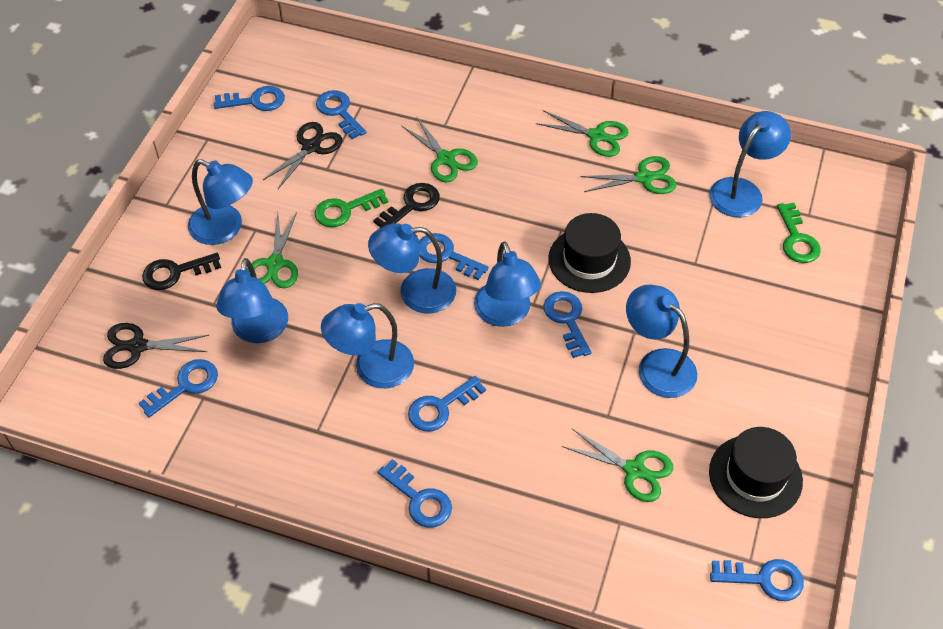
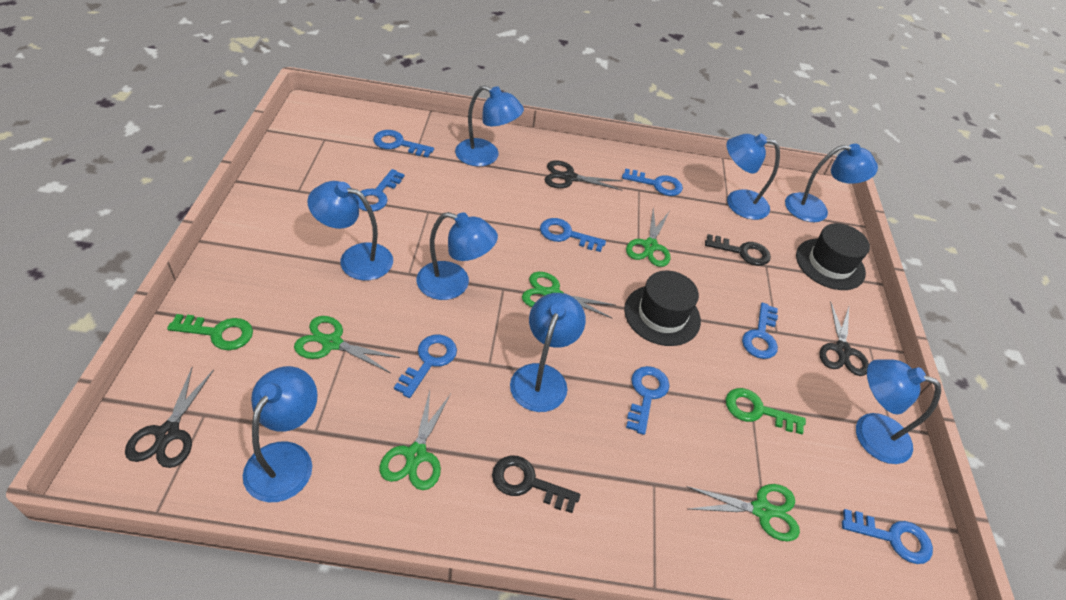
black scissors: [103,323,209,369] [263,122,342,189] = 2 -> [125,368,214,468] [545,160,623,191] [819,302,869,376] = 3
blue lamp: [188,159,253,245] [216,258,288,343] [321,303,414,388] [368,223,456,314] [474,241,541,327] [626,285,697,398] [709,111,791,217] = 7 -> [243,366,318,502] [307,181,393,280] [417,212,498,300] [455,85,524,167] [510,293,586,412] [726,134,780,220] [785,144,878,222] [856,359,941,464] = 8

